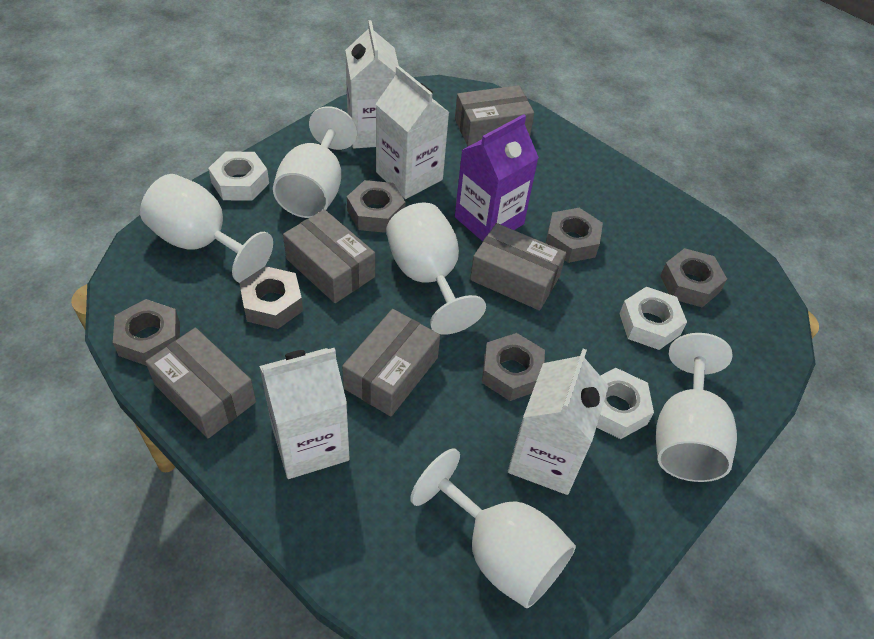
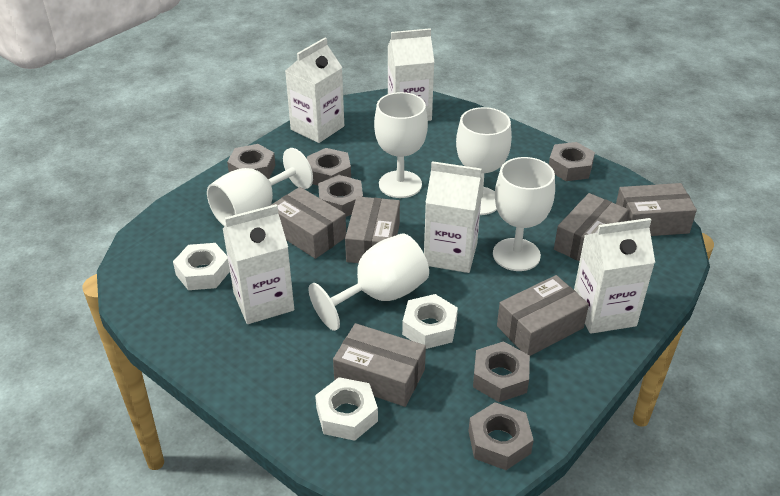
grey box: [145,328,256,439] [283,209,375,303] [342,309,440,417] [455,85,534,146] [470,223,566,310] = 5 -> [270,187,346,259] [333,323,426,407] [345,196,400,263] [497,275,589,356] [554,193,628,261] [616,183,697,236] = 6
purple carton: [455,114,539,241] = 1 -> none = 0
white carton: [259,348,350,479] [345,20,399,148] [376,66,450,199] [508,349,609,495] = 4 -> [223,204,294,324] [285,37,344,143] [387,28,434,121] [424,161,483,273] [574,218,655,334] = 5

